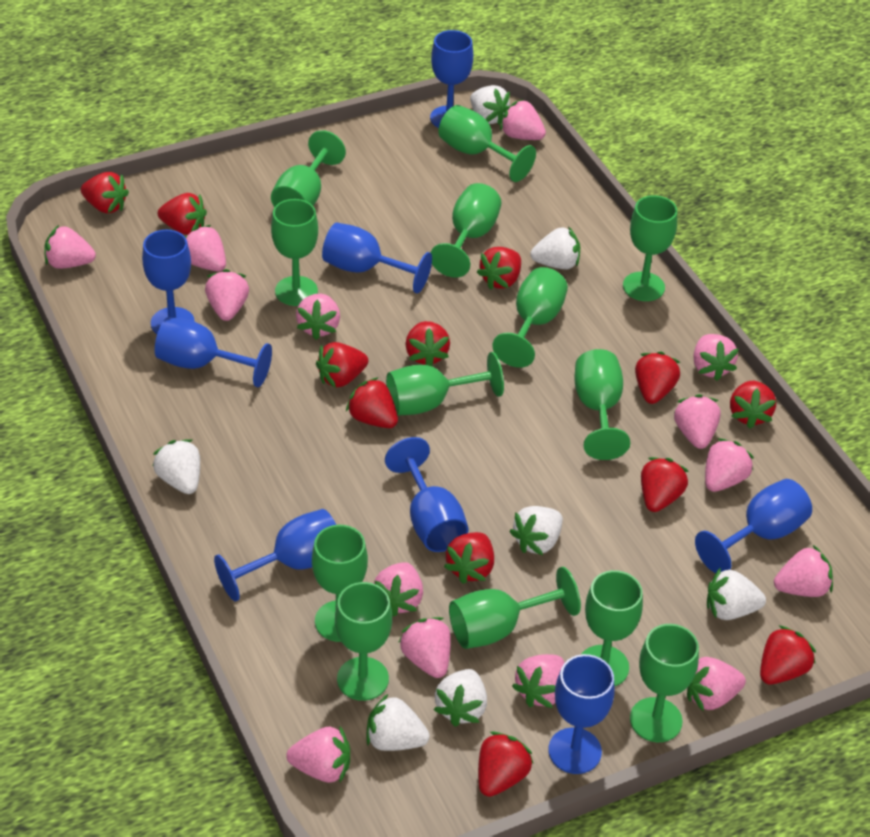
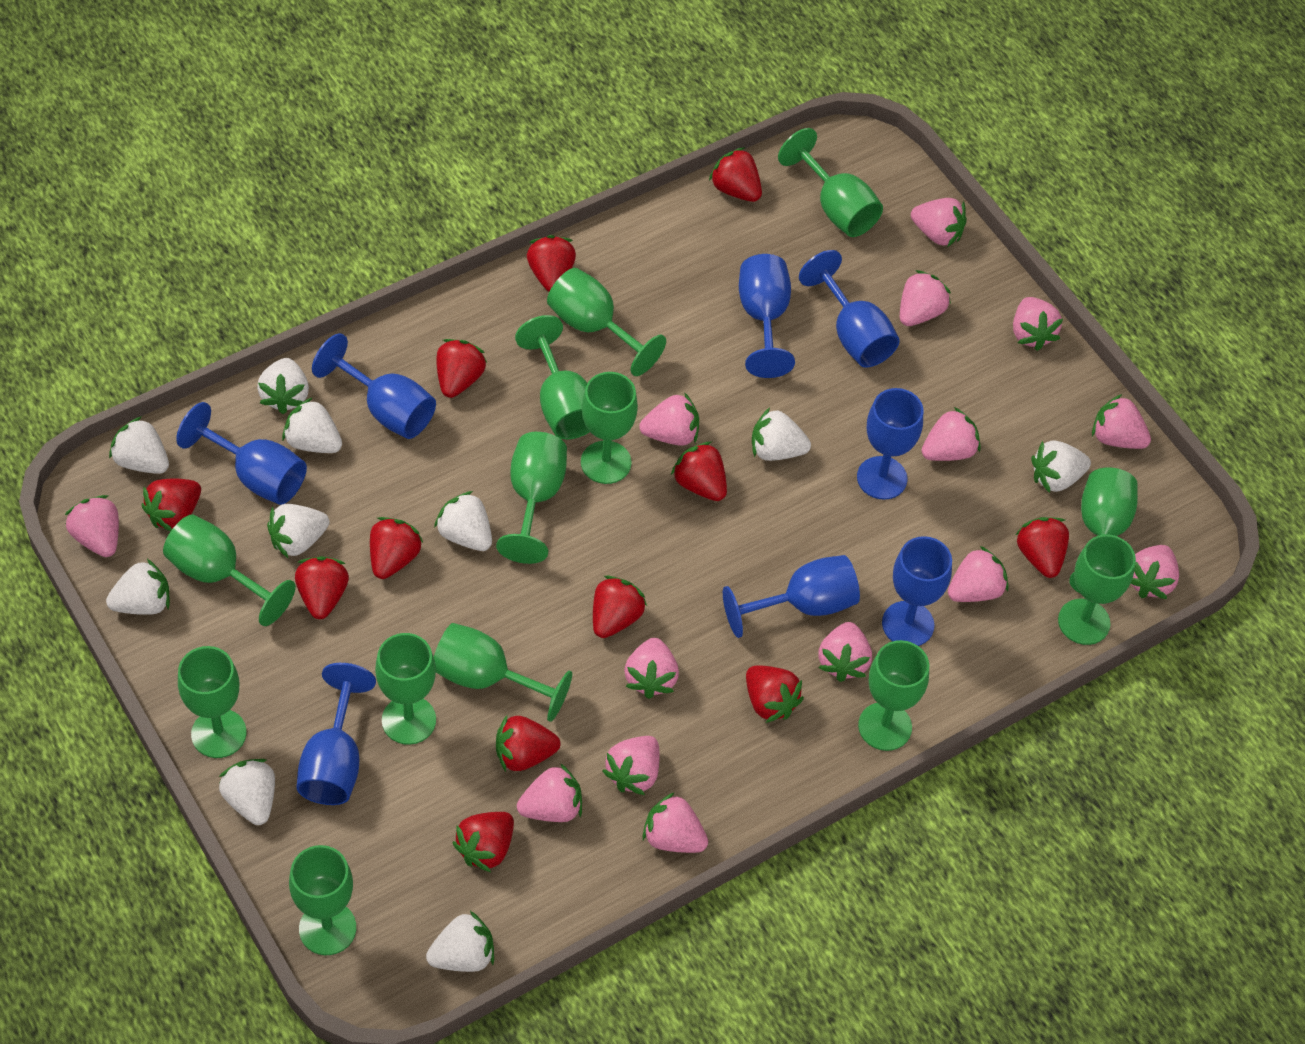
white strawberry: [152,439,200,494] [367,693,430,751] [434,669,487,727] [470,85,510,125] [509,506,563,555] [531,226,580,269] [707,568,766,620] = 7 -> [106,559,170,615] [109,416,169,474] [219,759,275,825] [257,358,309,414] [267,504,329,559] [282,397,342,453] [426,911,494,972] [434,491,492,551] [752,408,811,461] [1031,440,1091,493] = 10

